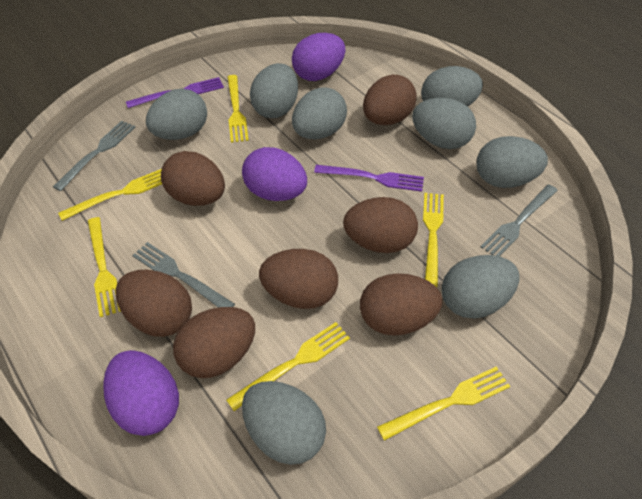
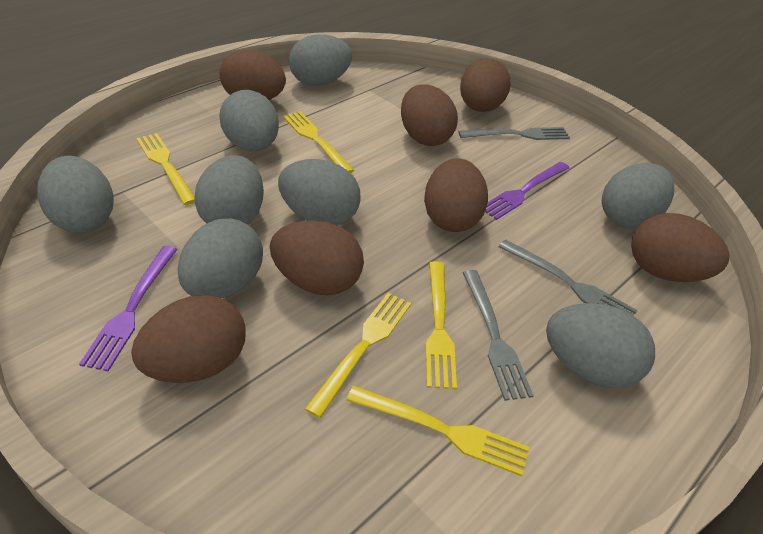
purple egg: [103,350,179,436] [242,147,307,201] [292,33,346,81] = 3 -> none = 0
yellow fork: [58,169,162,221] [88,217,121,317] [227,75,249,143] [227,322,350,411] [377,366,510,441] [423,193,444,287] = 6 -> [136,133,195,205] [283,111,355,173] [305,293,411,418] [346,386,529,476] [426,261,457,390] = 5

